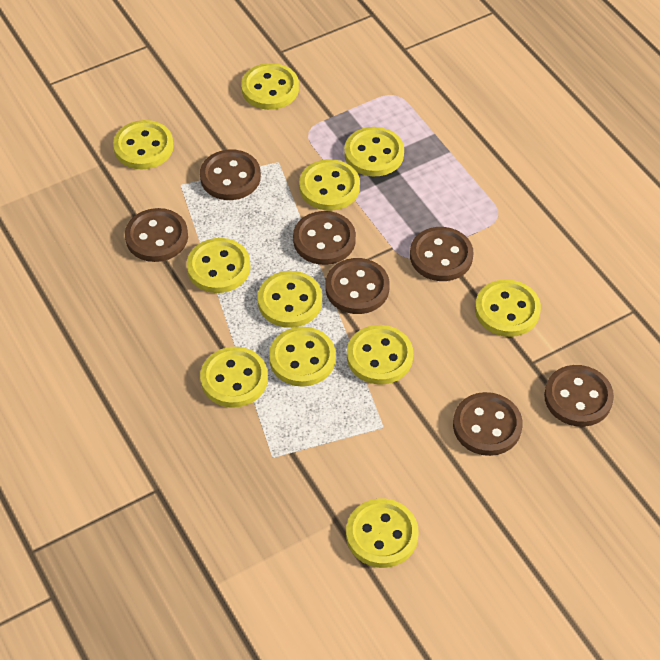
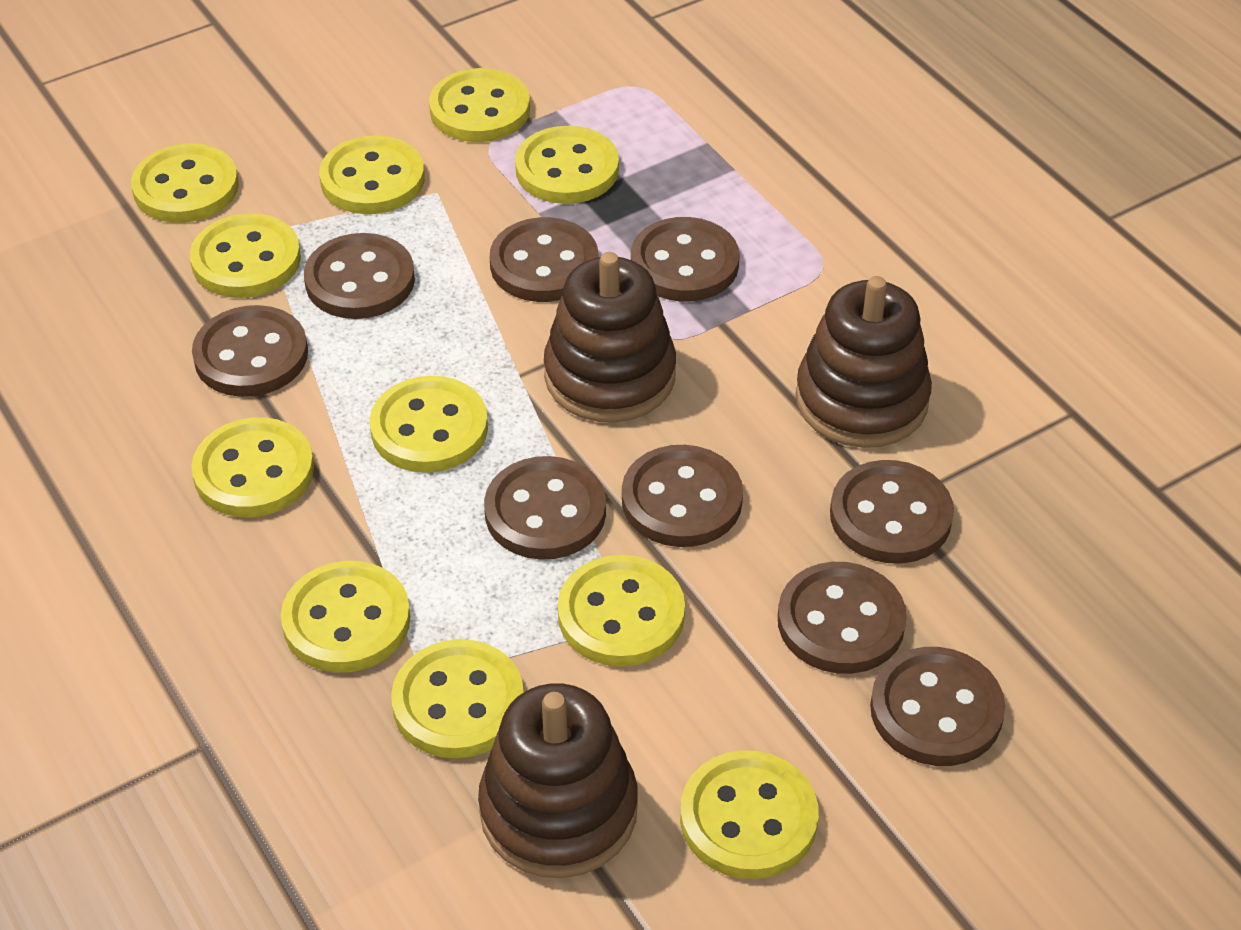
brown button: [125,208,188,262] [200,150,261,200] [293,211,356,265] [325,258,390,314] [410,227,473,281] [453,392,523,456] [544,365,614,427] = 7 -> [192,305,308,397] [304,233,415,319] [484,456,606,560] [490,217,598,302] [622,445,743,547] [631,217,740,301] [778,562,907,674] [830,460,954,564] [870,647,1005,766] = 9
brown stacking toy: none = 0 -> [478,683,638,878] [544,252,676,422] [796,276,932,448] = 3

